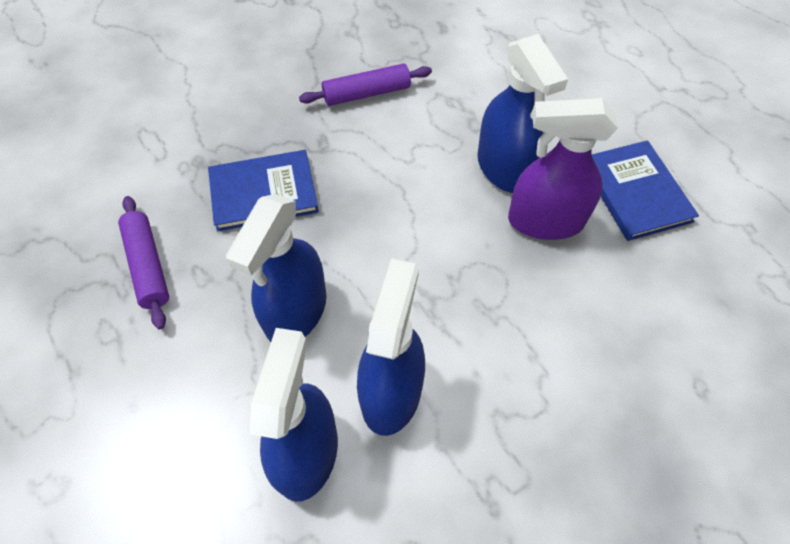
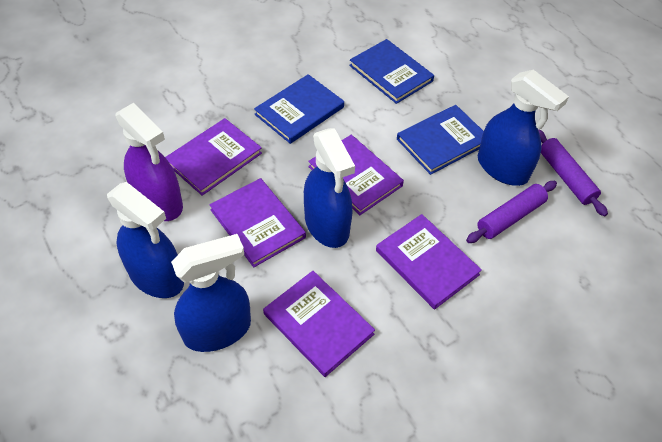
blue book: [208,150,319,232] [592,140,699,241] = 2 -> [254,74,344,144] [349,39,434,104] [397,105,484,175] = 3
purple book: none = 0 -> [165,118,262,196] [210,178,306,267] [263,271,375,377] [308,135,404,215] [376,214,482,309] = 5

